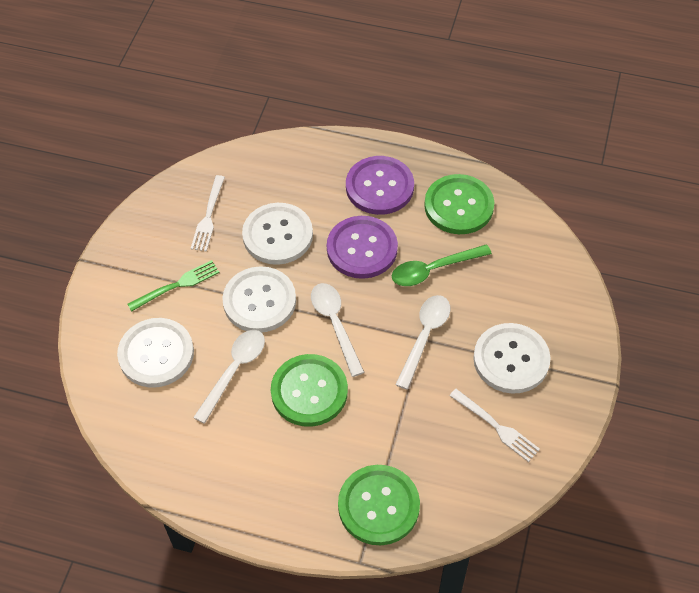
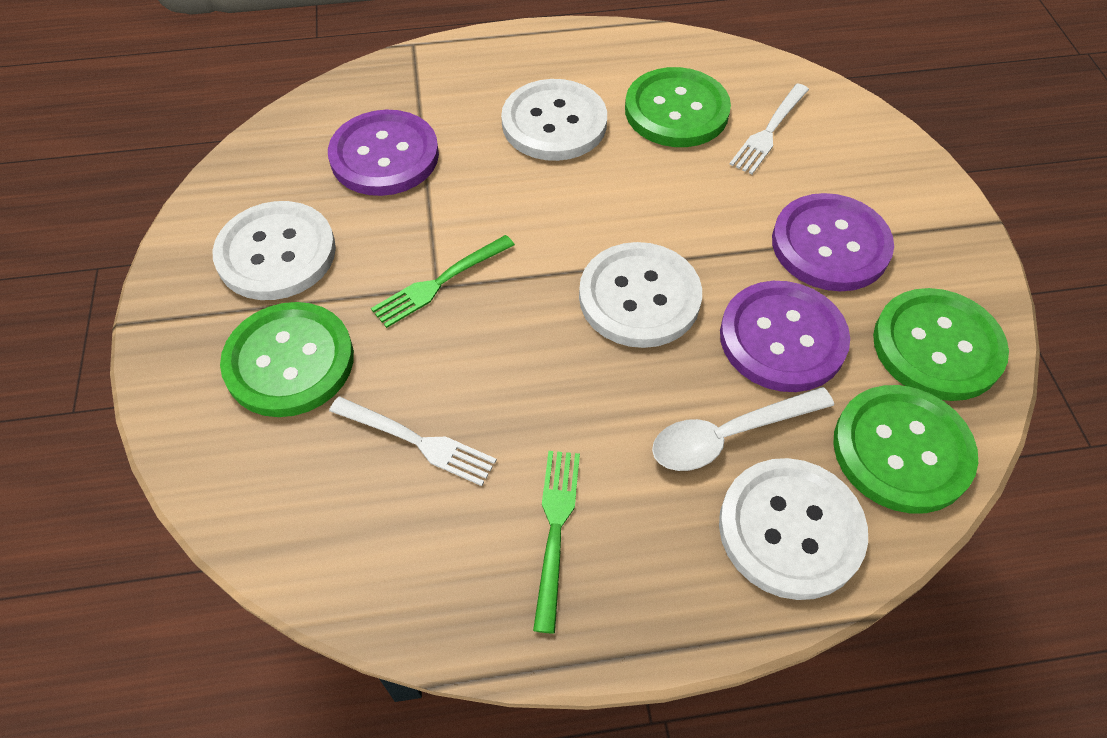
green button: [271,354,348,427] [338,465,420,545] [424,174,494,234] = 3 -> [220,302,354,417] [625,67,731,147] [833,385,978,514] [873,288,1009,401] = 4
green fork: [127,260,220,311] = 1 -> [371,235,515,328] [533,451,580,634] = 2
green spoon: [392,244,492,286] = 1 -> none = 0
purple button: [327,216,398,279] [346,156,414,215] = 2 -> [328,110,439,196] [720,281,850,392] [772,193,894,291] = 3
white spoon: [193,330,265,424] [311,283,364,377] [395,295,450,390] = 3 -> [652,387,834,471] = 1

